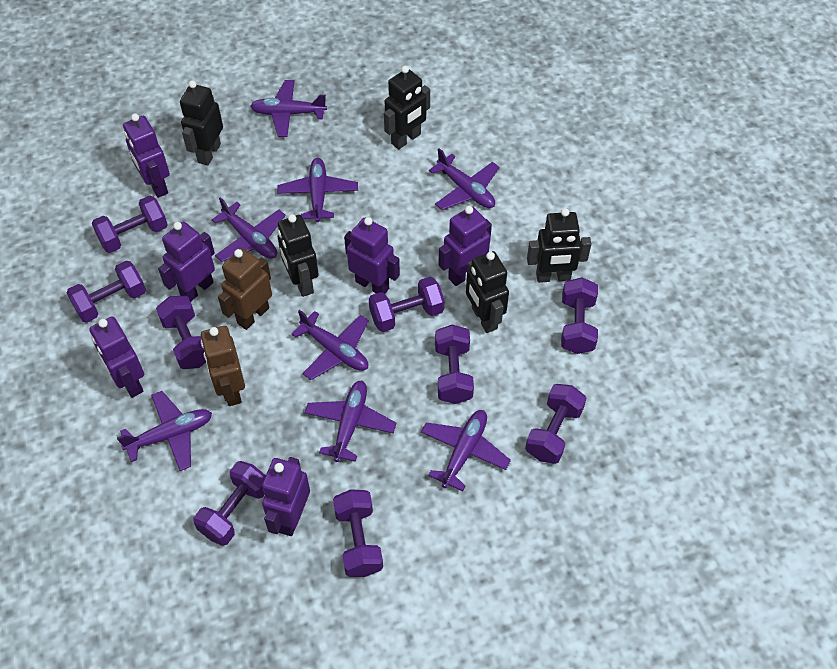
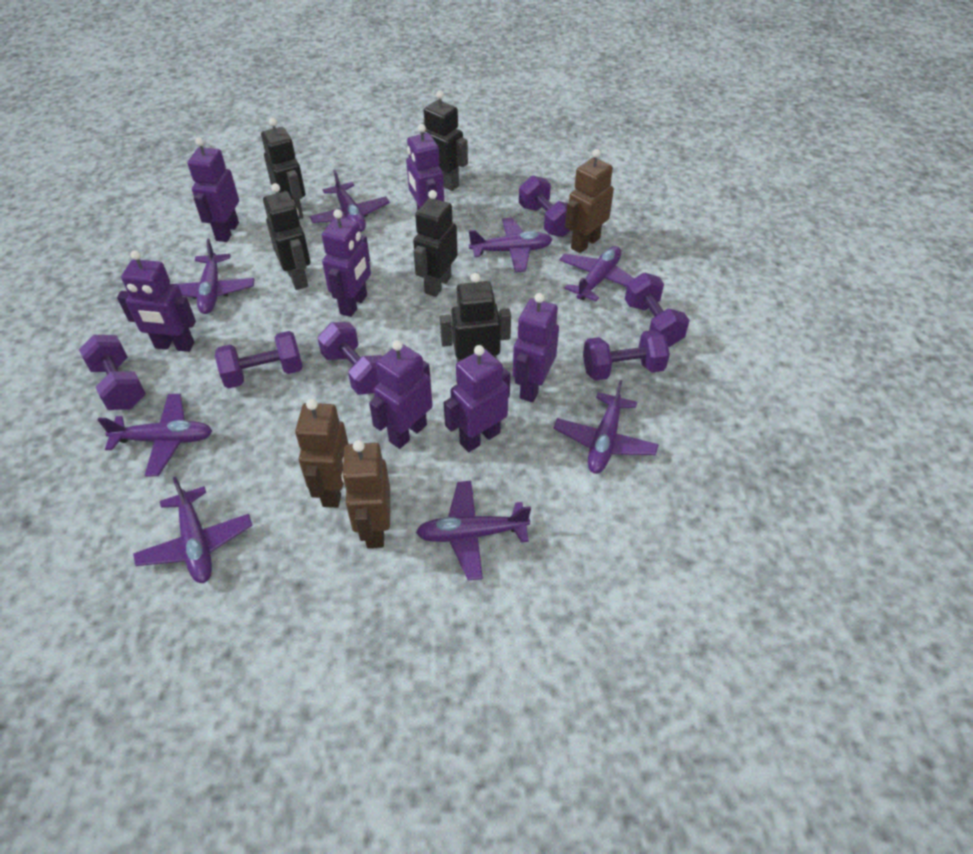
brown robot: [201,326,245,406] [218,248,272,330] = 2 -> [295,399,348,508] [342,440,390,548] [565,149,614,253] = 3
purple dumbbell: [67,260,146,323] [92,195,168,253] [156,296,206,369] [193,461,266,546] [333,489,383,577] [369,277,444,332] [435,324,474,404] [525,384,587,464] [561,277,598,354] = 9 -> [79,335,146,410] [215,331,303,388] [318,322,382,394] [519,176,570,237] [583,330,670,381] [625,273,690,347] = 6
purple robot: [89,316,144,398] [123,113,170,198] [158,222,215,302] [262,457,310,536] [344,217,400,294] [438,206,492,286] = 6 -> [117,250,196,352] [188,138,239,242] [322,209,371,317] [369,340,433,449] [406,124,444,211] [444,345,511,452] [513,293,559,402] = 7

